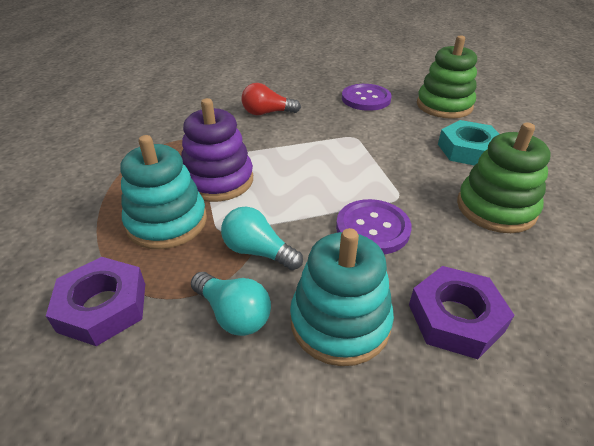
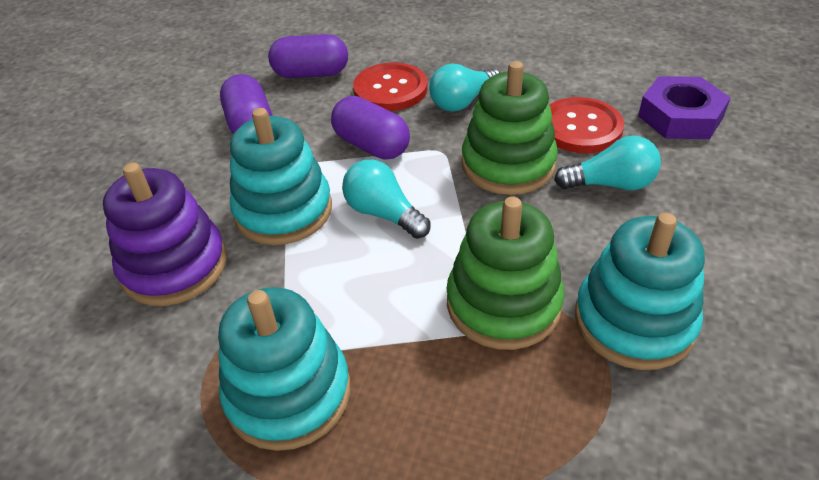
purple button: [336,199,412,255] [342,84,392,111] = 2 -> none = 0
purple capsule: none = 0 -> [220,74,272,134] [268,34,348,78] [331,96,410,160] = 3
purple nut: [46,257,145,346] [409,266,514,359] = 2 -> [638,76,731,139] = 1
red button: none = 0 -> [353,62,428,111] [550,97,624,153] = 2
red light bulb: [242,83,301,115] = 1 -> none = 0
turquoise light bulb: [191,272,271,336] [221,207,303,270] = 2 -> [342,159,431,239] [429,63,500,112] [554,136,661,190] = 3
turquoise nut: [438,120,499,166] = 1 -> none = 0
turquoise stacking toy: [121,135,207,249] [290,228,394,366] = 2 -> [218,287,350,451] [230,108,332,245] [575,213,705,370] = 3

